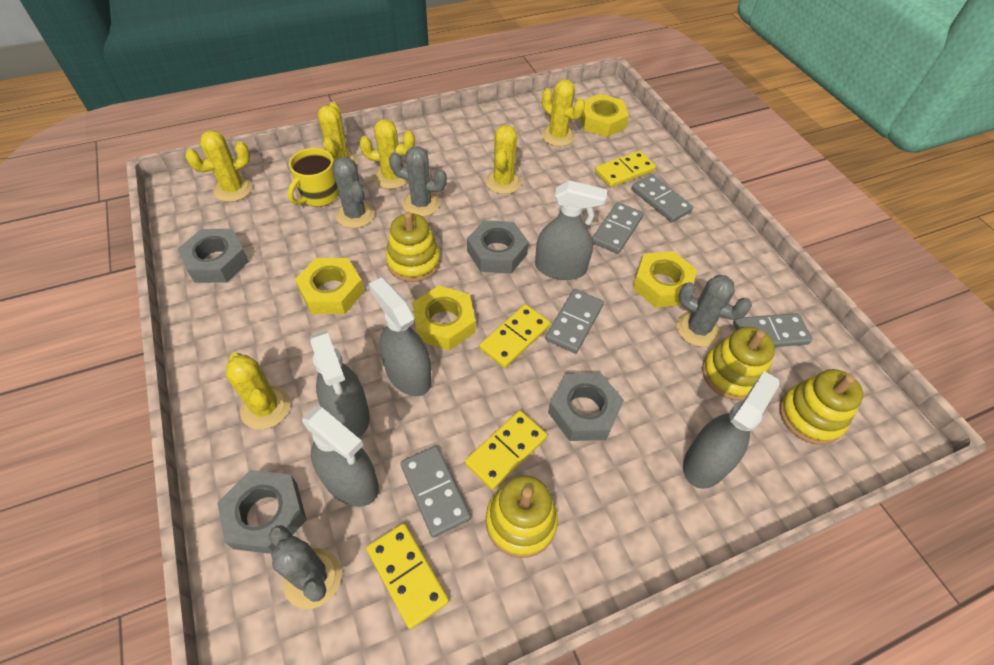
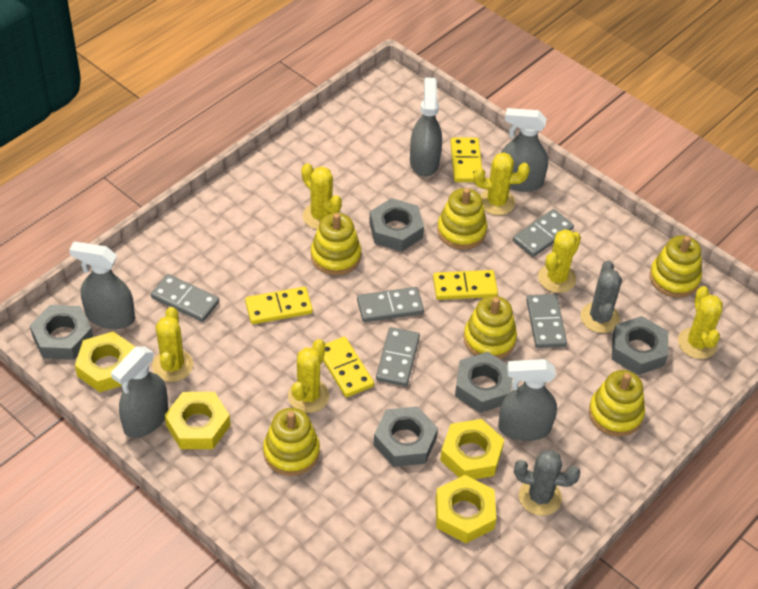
grey cactus: [269,525,342,609] [332,157,375,228] [389,146,447,217] [677,275,752,347] = 4 -> [514,450,581,516] [581,261,622,333] = 2
grey nut: [178,229,249,283] [217,470,307,554] [467,220,529,274] [548,373,624,441] = 4 -> [30,305,93,360] [369,198,424,252] [373,406,438,467] [455,352,512,413] [612,316,668,375] = 5
yellow mug: [288,148,339,207] = 1 -> none = 0
yellow stacking toy: [386,212,440,282] [486,475,558,558] [702,327,775,401] [780,369,863,445] = 4 -> [263,408,320,476] [311,213,361,275] [437,188,487,249] [464,296,517,359] [589,370,645,436] [650,235,702,298] = 6

